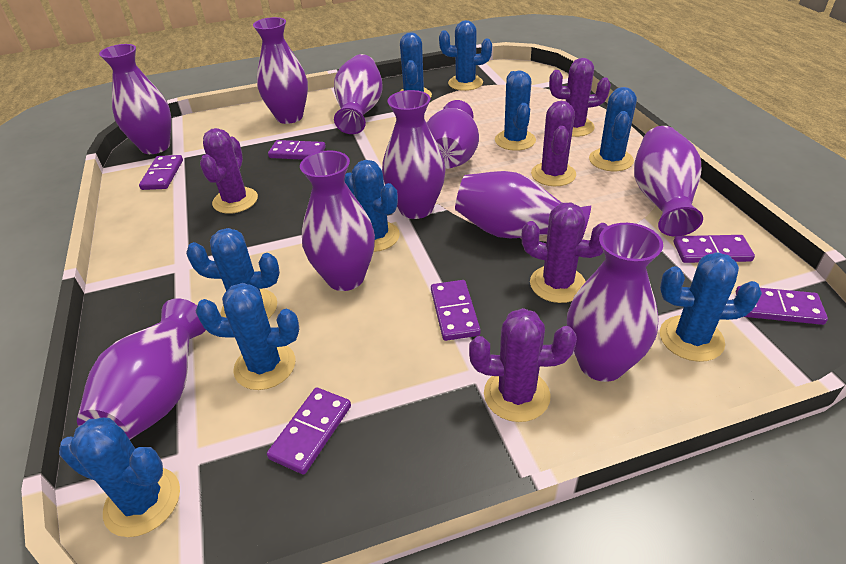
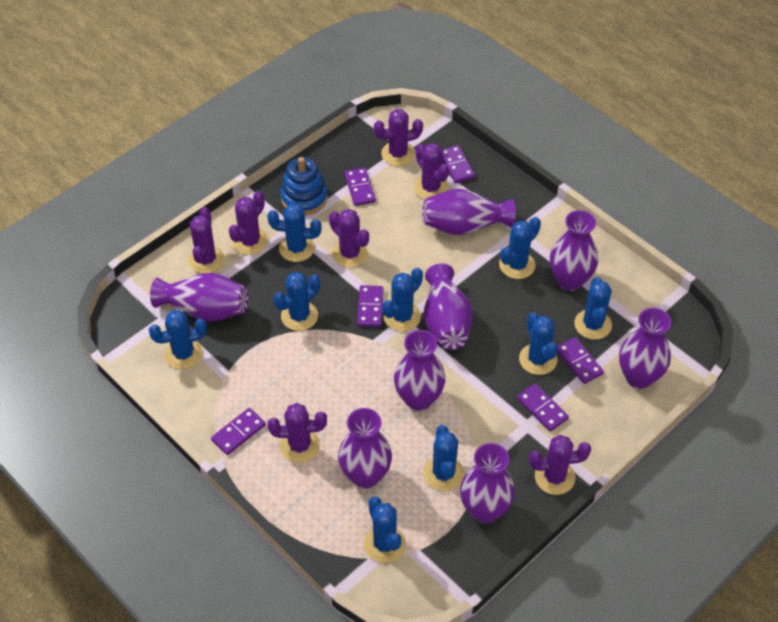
blue stacking toy: none = 0 -> [280,157,328,215] = 1
purple cactus: [200,128,258,214] [469,308,577,422] [521,203,608,303] [531,101,576,186] [549,58,611,137] = 5 -> [188,207,224,273] [229,191,268,255] [267,403,327,463] [329,209,369,268] [374,109,423,166] [414,143,449,199] [529,435,591,495] = 7
purple vase: [77,298,206,440] [99,44,171,154] [253,17,308,124] [300,151,375,291] [334,54,382,134] [382,90,446,219] [427,100,479,169] [455,171,591,238] [567,223,663,382] [634,126,703,236] = 10 -> [150,273,248,321] [338,408,392,488] [394,330,445,411] [422,189,516,235] [424,263,473,350] [460,443,515,523] [550,210,598,291] [619,308,671,389] = 8

